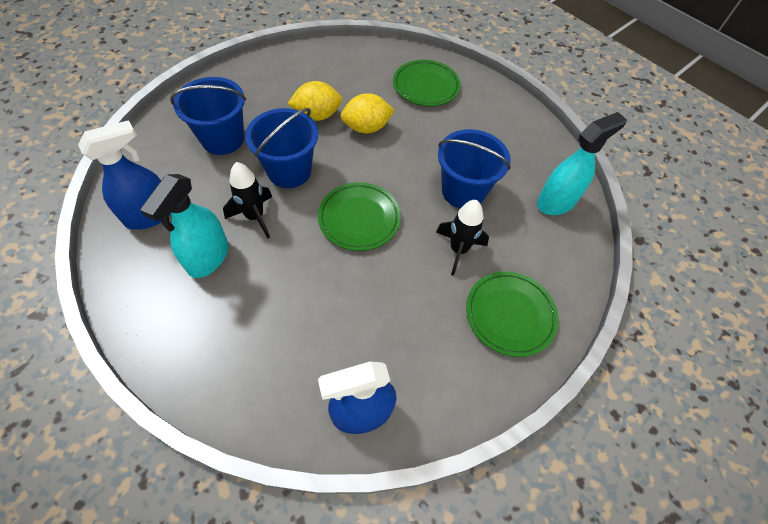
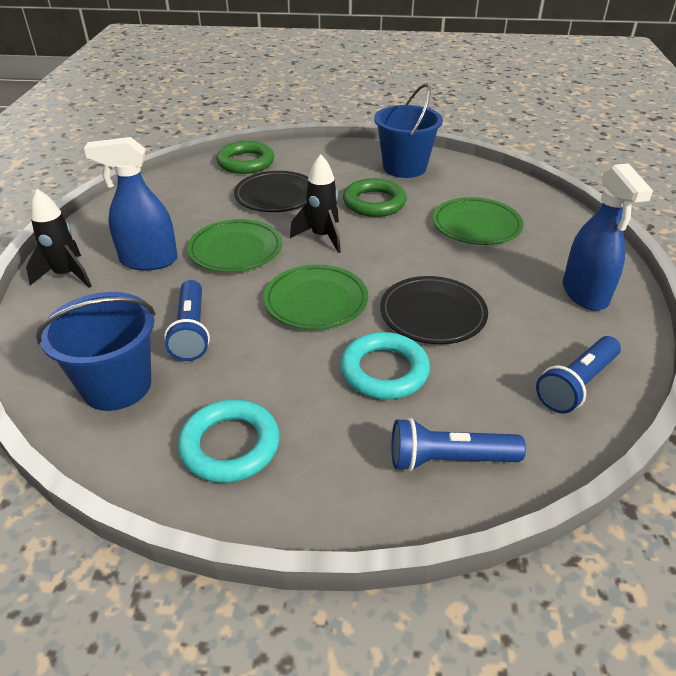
black plate: none = 0 -> [234,171,308,212] [380,276,488,344] = 2
blue bucket: [170,77,246,155] [245,108,318,188] [438,129,511,208] = 3 -> [36,292,156,411] [374,84,443,178] = 2
blue flashlight: none = 0 -> [164,280,210,361] [392,418,526,472] [536,336,621,414] = 3
green ring: none = 0 -> [216,141,274,174] [343,178,407,217] = 2
turquoise ring: none = 0 -> [178,399,280,483] [340,332,430,399] = 2
turquoise spray bottle: [140,174,228,278] [537,112,627,215] = 2 -> none = 0
yellow lemon: [287,81,342,121] [340,93,395,133] = 2 -> none = 0

